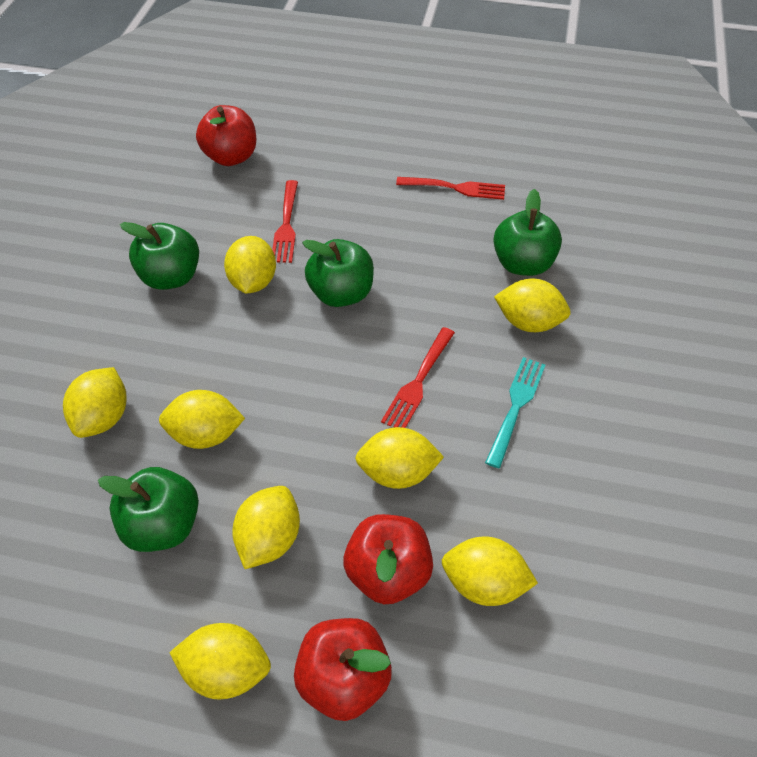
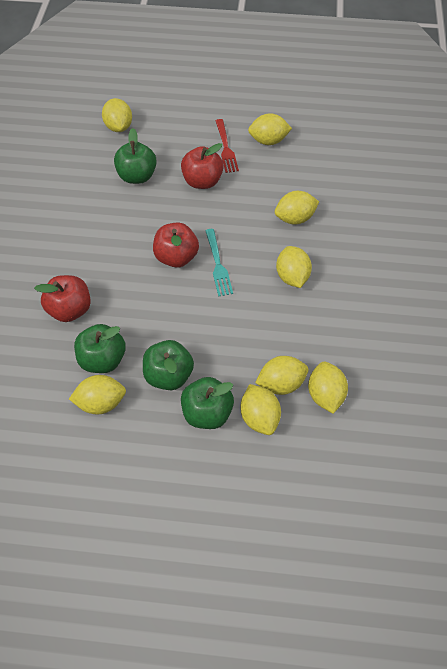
red fork: [272,180,298,263] [381,327,455,428] [396,177,505,200] = 3 -> [216,119,239,173] = 1

